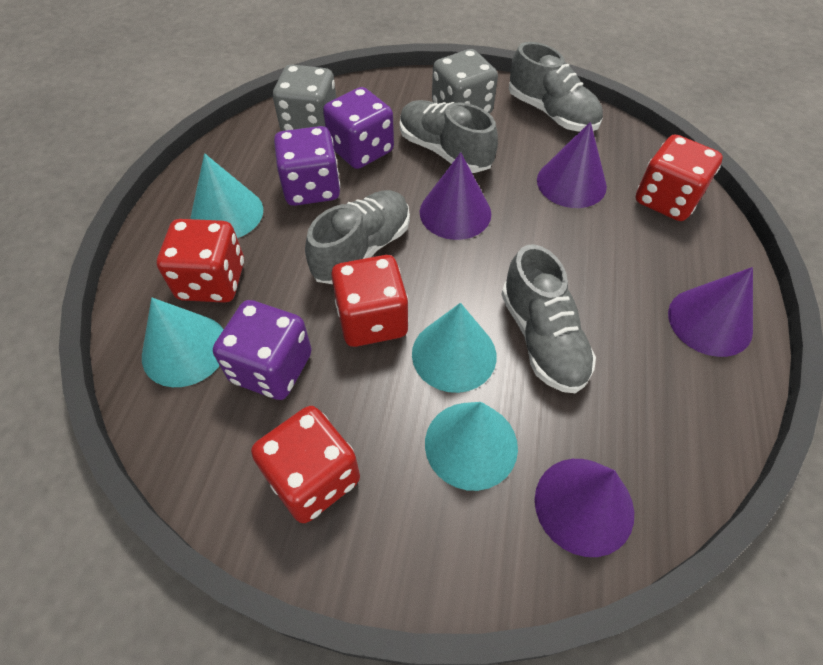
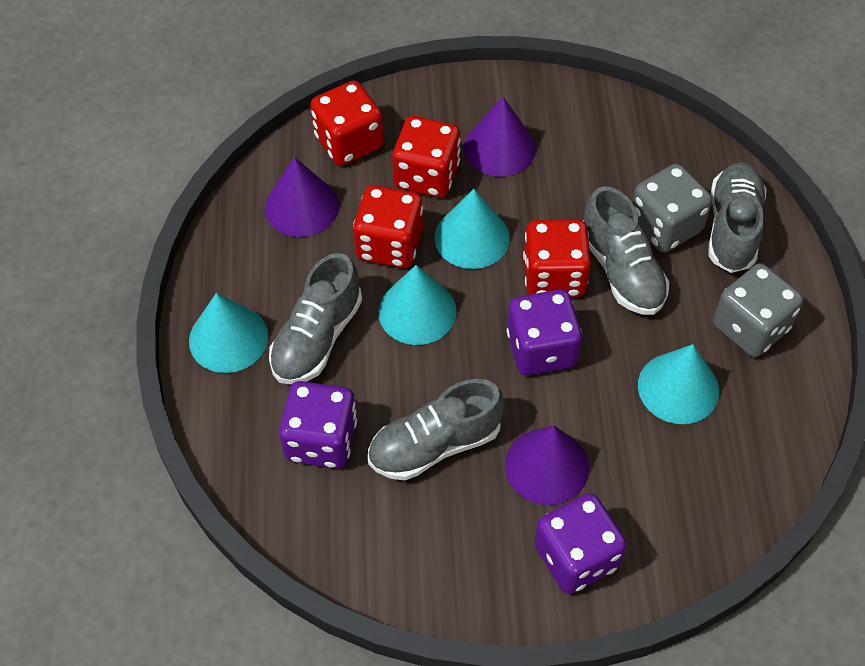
purple cone: [420,152,491,240] [535,459,634,557] [537,122,607,208] [668,267,753,357] = 4 -> [265,157,339,237] [464,97,536,177] [505,426,589,505] = 3

